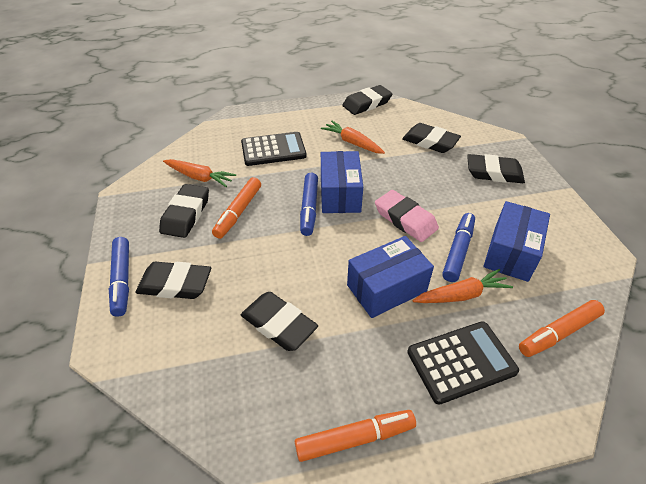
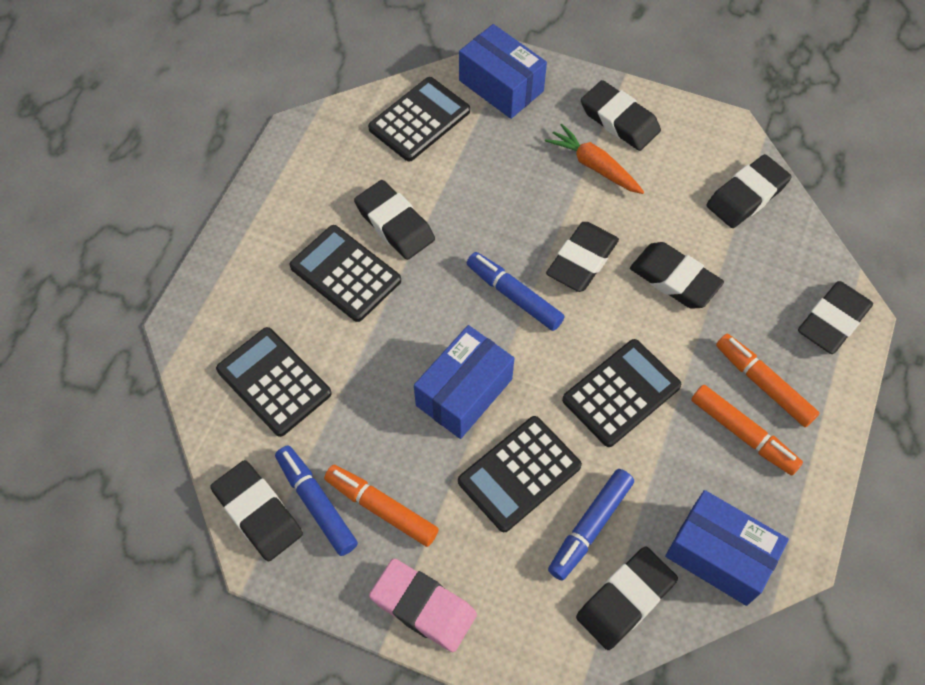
black calculator: [241,132,307,166] [407,321,519,405] = 2 -> [216,327,332,437] [290,225,401,322] [368,77,470,161] [458,416,582,532] [562,339,681,447] = 5
black eraser: [135,262,211,299] [159,184,209,238] [241,292,318,351] [342,85,393,115] [402,123,461,153] [467,154,525,183] = 6 -> [210,460,303,561] [354,180,435,260] [546,222,619,292] [576,547,678,650] [581,80,661,151] [630,242,724,309] [706,154,792,228] [798,281,873,354] = 8
orange carrot: [163,159,236,187] [321,121,385,154] [413,269,513,303] = 3 -> [545,124,644,194] = 1

